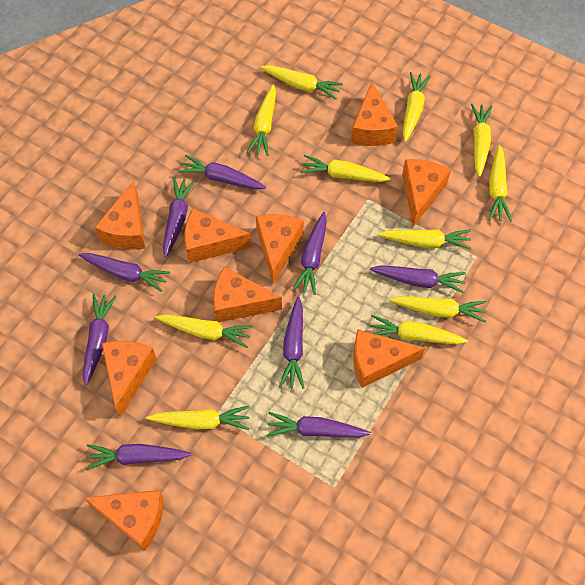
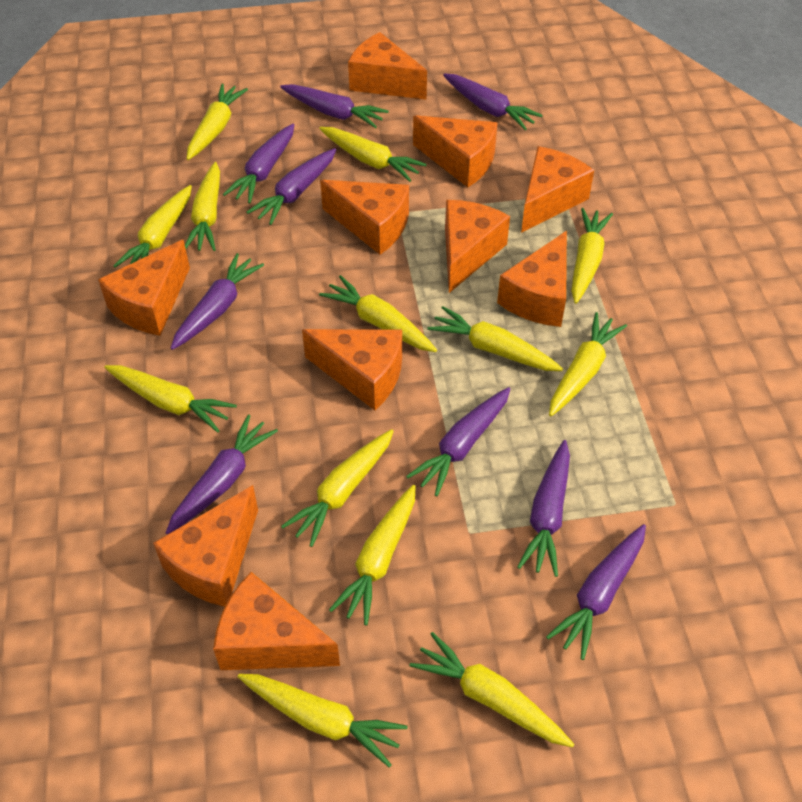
orange cheese: [84,490,164,551] [95,181,146,250] [102,341,157,417] [185,208,252,263] [213,266,282,322] [256,214,304,284] [351,82,398,146] [353,330,425,388] [402,159,451,227] = 9 -> [98,240,190,336] [153,485,258,607] [213,572,340,670] [302,329,402,410] [320,180,409,255] [348,32,427,100] [413,115,497,187] [445,200,510,293] [497,231,567,327] [521,146,594,233] = 10
yellow carrot: [146,406,249,430] [155,314,253,348] [247,84,276,156] [261,65,343,100] [301,155,391,182] [370,315,468,345] [378,229,472,250] [389,296,487,323] [403,72,431,142] [471,104,493,177] [489,145,512,222] = 11 -> [104,365,237,432] [114,185,192,268] [185,162,220,251] [187,84,248,160] [238,674,408,768] [281,429,394,547] [319,127,427,182] [319,275,437,352] [329,485,415,625] [410,632,574,748] [428,306,563,371] [549,312,627,416] [571,208,613,304] = 13

